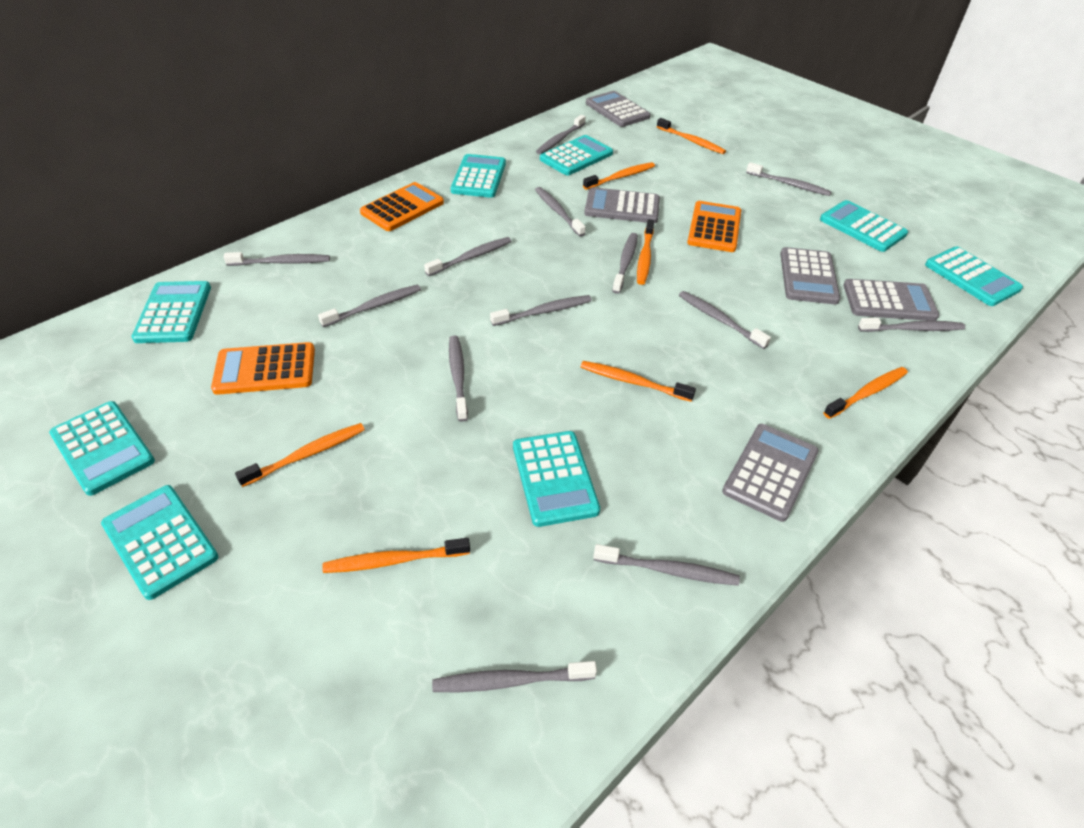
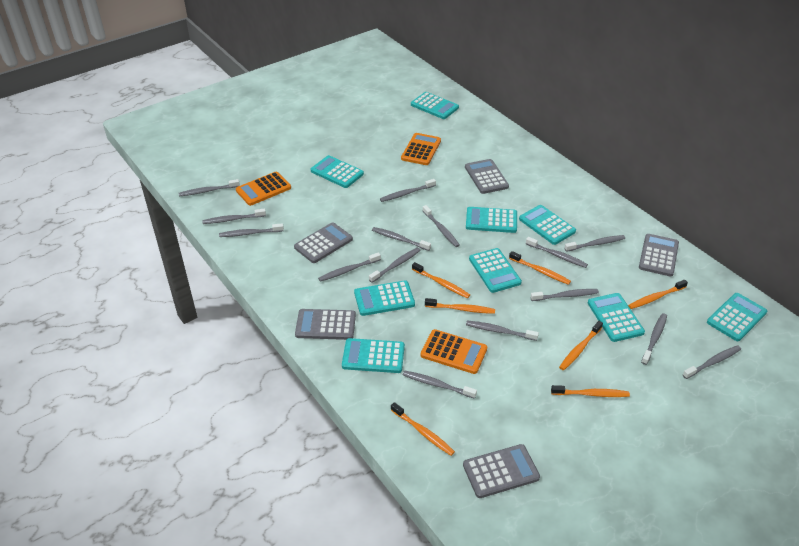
grey toothbrush: [223,252,330,266] [318,284,421,327] [424,237,511,276] [432,661,597,692] [449,335,468,422] [490,295,592,326] [535,187,586,237] [536,115,586,154] [593,544,740,586] [612,233,638,294] [679,291,771,349] [746,162,832,196] [858,318,965,332] = 13 -> [179,179,240,197] [202,209,266,224] [219,223,284,237] [318,252,381,282] [369,248,421,283] [372,227,431,251] [380,179,436,202] [403,371,477,399] [423,205,460,247] [466,321,539,341] [526,237,588,268] [531,289,599,301] [564,235,625,252] [641,313,667,365] [683,345,741,379] = 15
turquoise calculator: [49,401,155,496] [101,485,219,600] [132,281,211,343] [451,154,506,198] [513,431,600,527] [540,135,613,175] [820,200,908,252] [925,246,1023,306] = 8 -> [311,155,364,188] [342,338,405,373] [354,280,415,316] [411,92,459,119] [466,207,517,233] [469,248,522,293] [519,205,576,245] [588,293,645,342] [707,293,767,341] = 9

